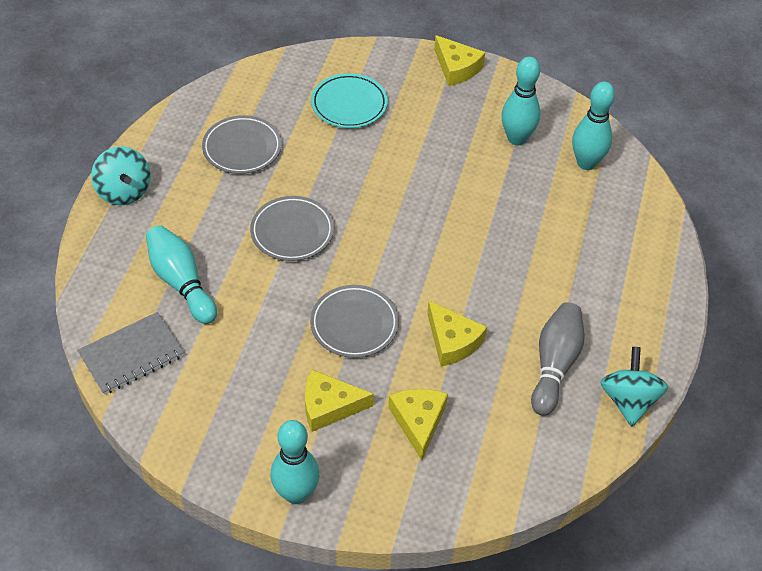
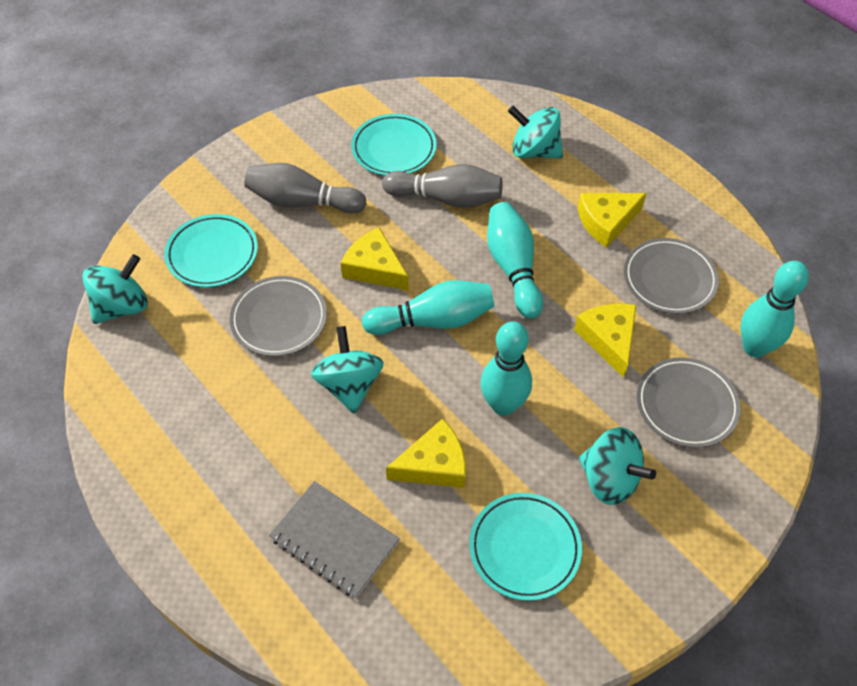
grey bowling pin: [531,302,585,416] = 1 -> [244,163,366,214] [382,164,502,208] = 2
turquoise plate: [311,73,388,128] = 1 -> [165,214,258,287] [351,114,437,176] [469,493,582,601] = 3
turquoise spinning top: [91,146,151,205] [600,347,668,427] = 2 -> [82,254,148,324] [311,326,384,414] [508,106,563,158] [579,427,656,505] = 4

